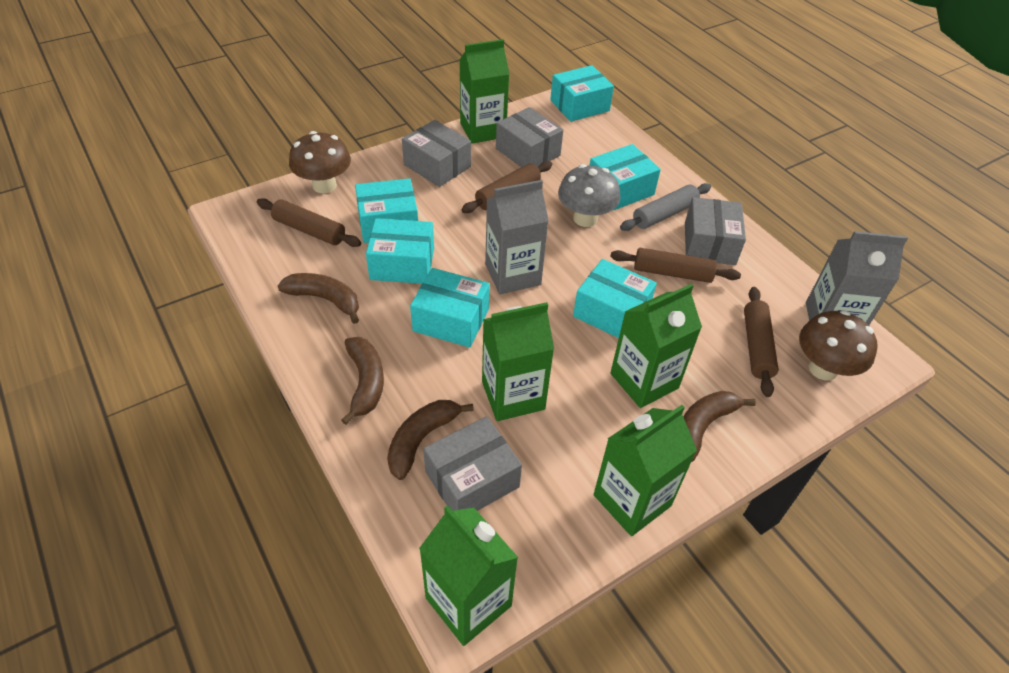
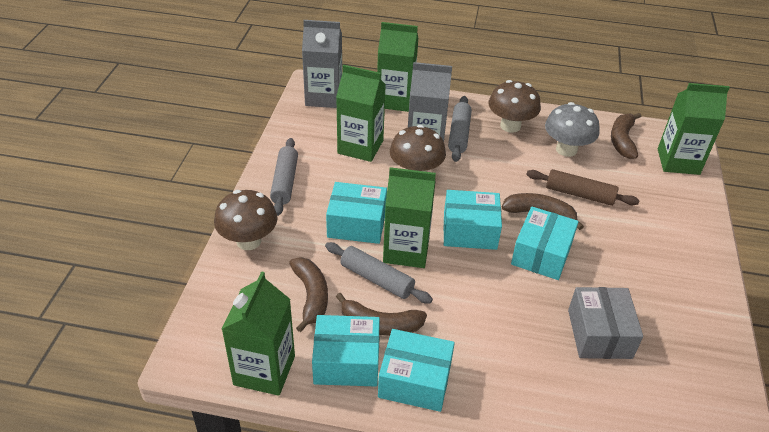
brown mushroom: [289,131,351,193] [799,310,878,380] = 2 -> [214,190,278,250] [390,125,446,172] [488,80,541,133] = 3
brown rolling pin: [257,198,361,247] [461,161,552,213] [610,248,741,283] [744,287,779,397] = 4 -> [526,169,640,206] = 1
grey box: [402,120,471,187] [423,416,522,511] [496,107,563,167] [685,197,746,265] = 4 -> [568,287,643,359] = 1
grey rolling pin: [620,183,711,231] = 1 -> [270,138,298,216] [325,242,433,304] [448,96,472,162] = 3
turquoise box: [355,178,418,243] [366,218,434,284] [410,268,490,348] [550,65,614,122] [573,259,657,338] [590,144,661,210] = 6 -> [312,315,380,386] [326,182,387,244] [378,329,455,412] [443,190,502,250] [511,207,579,280] = 5

